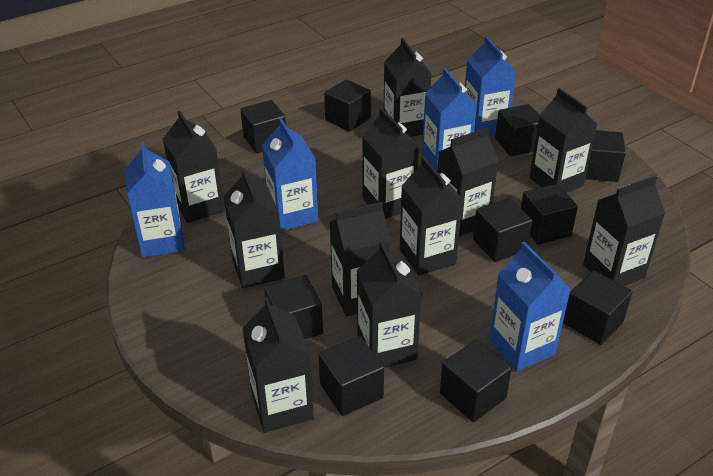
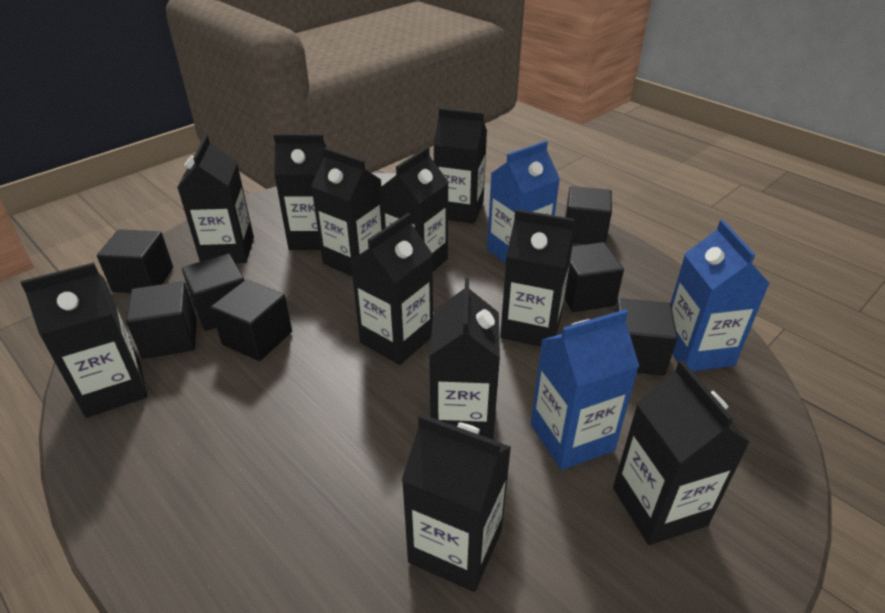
black cube: [240,100,286,153] [264,275,323,339] [318,336,384,416] [324,79,371,132] [440,340,512,422] [473,198,532,262] [495,104,539,157] [521,184,578,245] [563,270,632,345] [585,130,626,182] = 10 -> [97,229,173,293] [126,281,197,359] [182,254,244,331] [211,279,292,361] [564,242,624,312] [565,186,612,244] [615,298,677,376] = 7
blue carton: [125,142,185,258] [262,118,318,231] [422,68,477,171] [465,37,516,136] [489,242,571,371] = 5 -> [487,141,560,263] [531,309,639,470] [671,220,770,371] = 3

